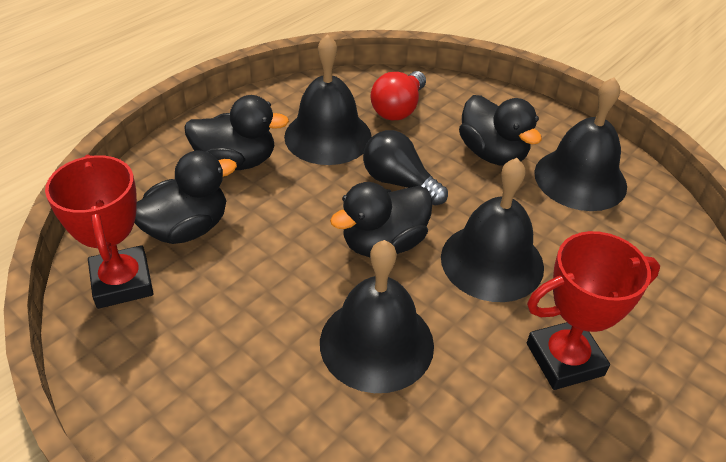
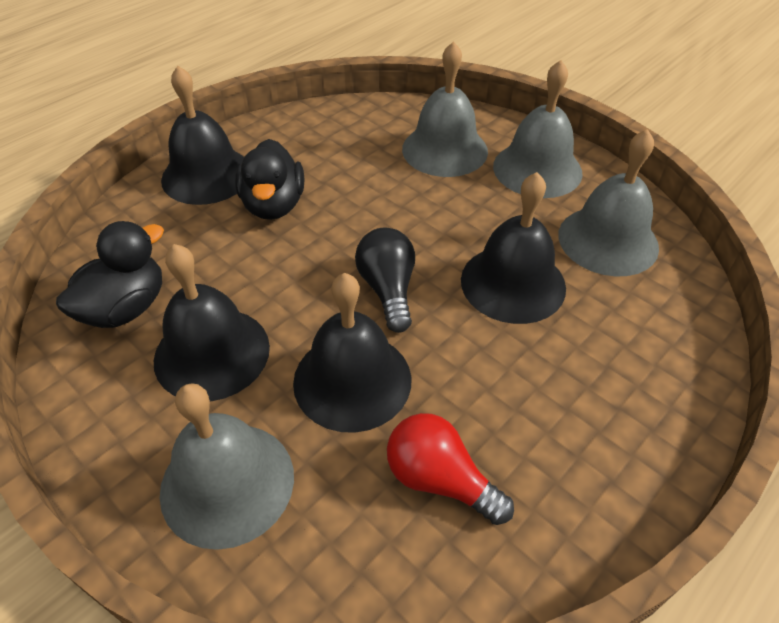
black duck: [134,150,237,244] [184,95,289,170] [330,182,433,257] [459,95,542,166] = 4 -> [56,221,164,328] [235,139,304,220] = 2
grey bell: none = 0 -> [160,383,294,550] [402,41,488,177] [493,60,583,198] [558,129,659,276] = 4
red trophy: [45,155,153,309] [527,231,660,390] = 2 -> none = 0

